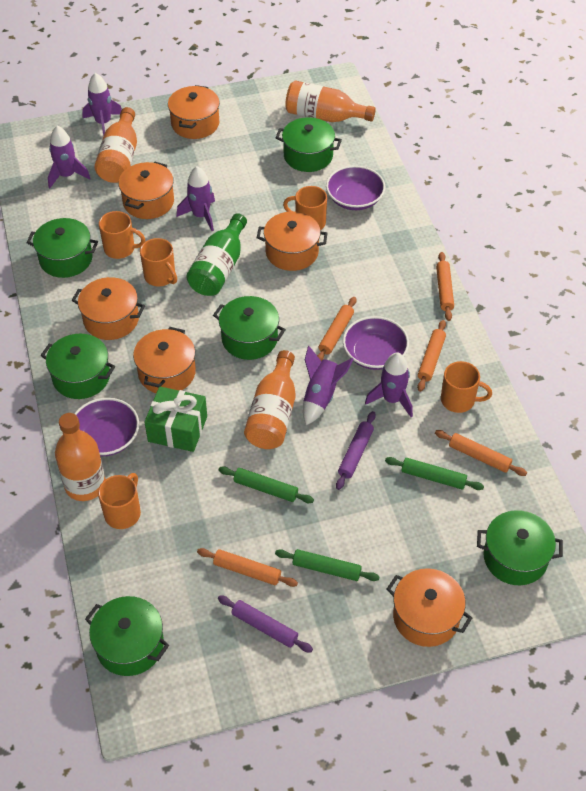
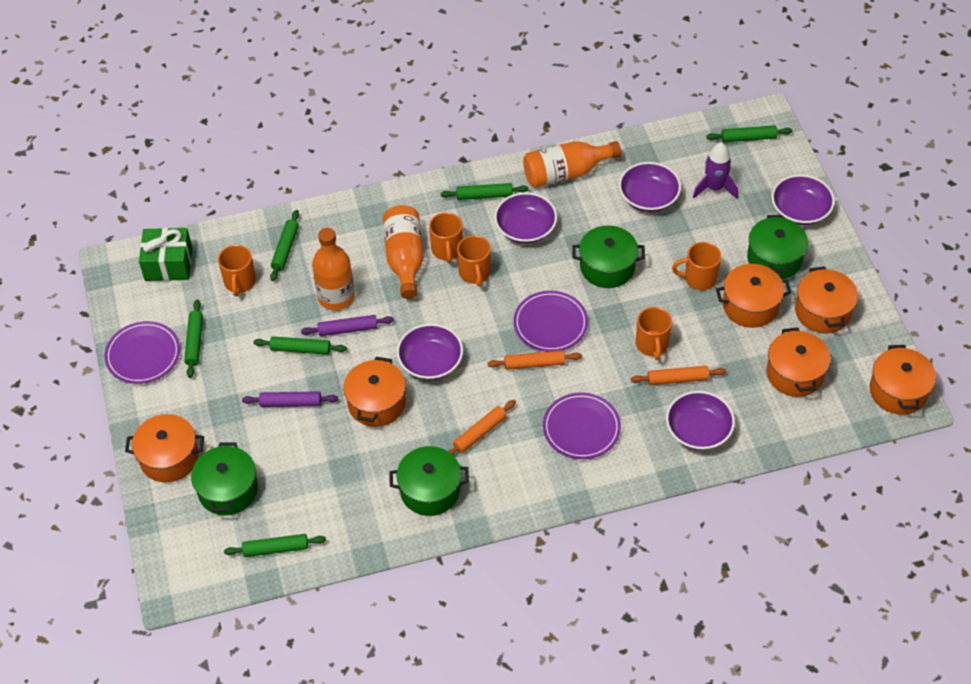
green bottle: [186,213,247,296] = 1 -> none = 0
green pot: [27,218,98,278] [40,334,115,399] [85,596,169,676] [213,296,286,360] [275,117,342,172] [477,510,563,585] = 6 -> [191,442,258,515] [389,446,469,516] [572,226,645,288] [747,215,808,279] = 4
green rolling pin: [218,466,314,503] [275,549,380,581] [385,457,484,490] = 3 -> [184,300,203,378] [224,534,326,557] [254,336,347,355] [270,210,299,281] [441,183,529,200] [706,125,792,142] = 6
orange bottle: [55,413,105,501] [95,107,137,183] [244,350,296,449] [285,80,376,122] = 4 -> [312,228,355,310] [383,205,424,299] [523,141,621,188] = 3
orange rolling pin: [197,548,298,587] [317,297,356,361] [417,320,446,392] [435,430,527,476] [436,252,454,321] = 5 -> [448,400,516,455] [488,350,582,370] [631,366,726,385] = 3
purple bowl: [74,398,139,456] [326,165,385,210] [343,316,409,370] = 3 -> [397,324,463,380] [494,192,557,243] [619,162,681,212] [666,391,735,450] [771,175,835,225] = 5
purple plate: none = 0 -> [105,321,180,384] [513,291,588,352] [543,393,621,459] = 3
purple rocket: [48,126,91,188] [82,73,122,136] [177,166,215,231] [303,346,354,425] [365,353,413,417] = 5 -> [693,143,738,199] = 1

